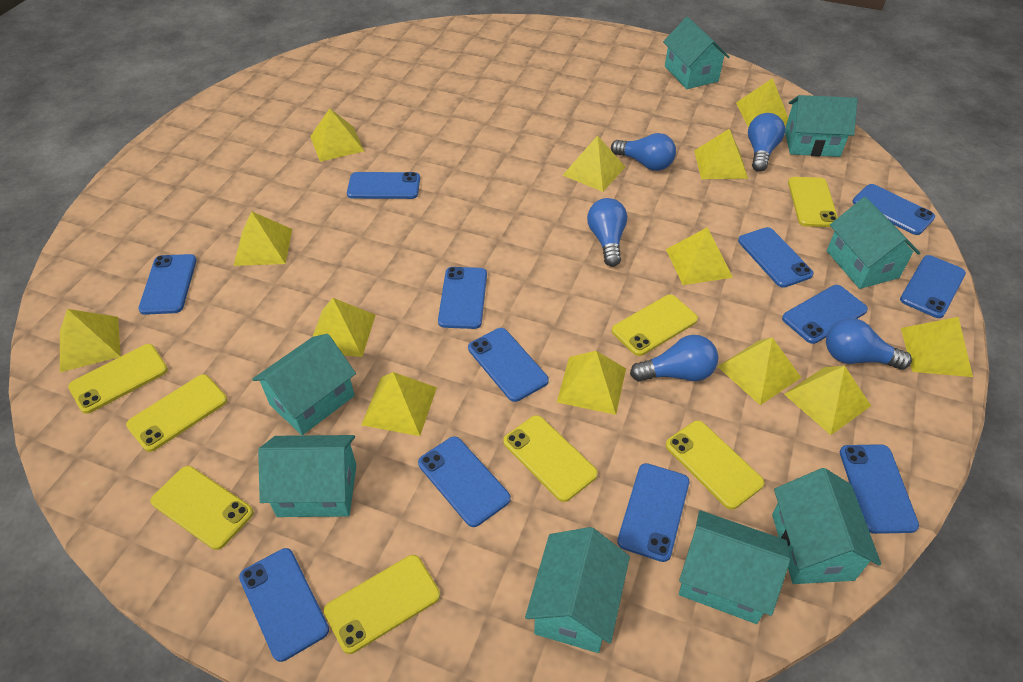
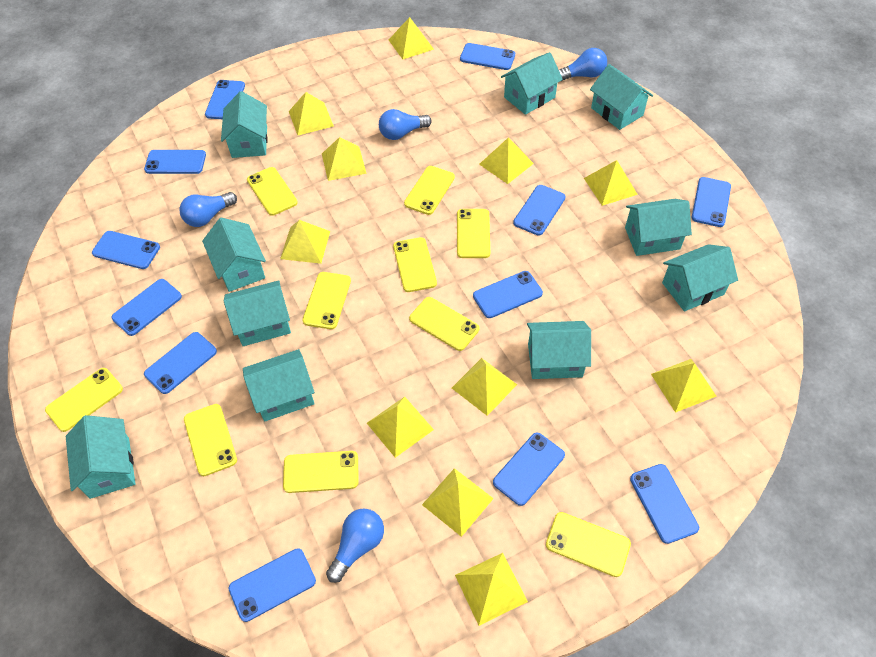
blue light bulb: [587,198,627,267] [611,133,676,171] [630,335,718,382] [748,113,785,172] [826,318,912,370] = 5 -> [179,192,237,227] [326,508,384,583] [379,109,432,140] [559,48,607,81] = 4
turquoise house: [252,334,356,435] [258,435,357,517] [525,527,630,653] [663,17,730,89] [679,510,790,624] [772,468,881,584] [785,95,858,157] [827,197,921,289] = 8 -> [66,415,136,499] [202,218,266,292] [221,91,268,158] [223,280,291,346] [243,349,315,422] [501,52,563,115] [527,321,591,379] [590,64,653,130] [625,199,692,256] [662,244,738,311] = 10
yellow phone: [68,344,168,414] [126,374,227,452] [150,466,254,550] [324,555,440,654] [503,415,598,502] [612,295,698,356] [666,420,765,510] [788,177,838,227] = 8 -> [45,368,123,432] [184,404,237,476] [247,167,298,216] [283,451,359,493] [302,272,351,329] [393,237,437,292] [404,166,455,215] [409,297,479,351] [457,209,490,258] [546,512,631,577] = 10
yellow pyramid: [60,309,121,372] [233,211,292,266] [310,108,364,162] [312,298,376,357] [361,372,437,436] [557,351,626,415] [563,135,625,192] [666,227,733,285] [694,129,748,179] [717,337,801,405] [736,78,788,128] [784,366,871,435] [901,317,973,377] = 13 -> [280,220,330,264] [289,92,334,135] [322,137,367,181] [367,397,434,458] [389,17,434,59] [422,468,494,537] [452,358,517,416] [455,553,528,626] [479,137,534,184] [584,160,638,206] [651,359,716,413] = 11

